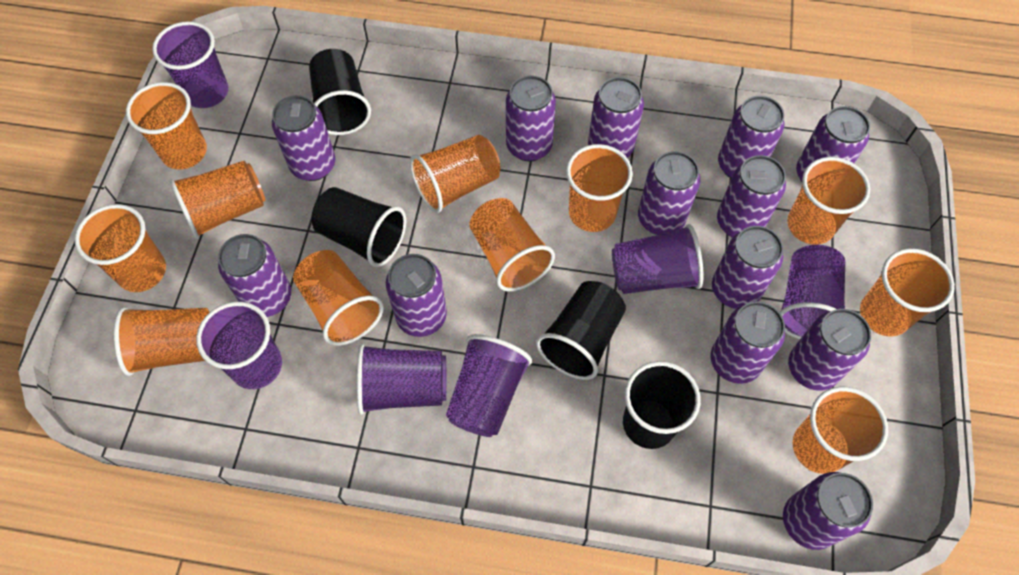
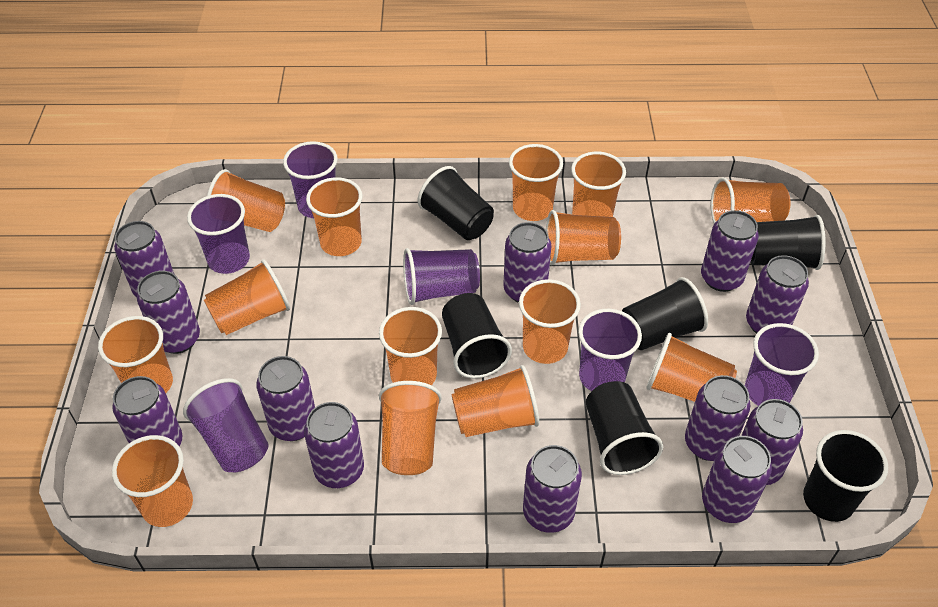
black cup: [309,49,371,135] [312,187,406,267] [536,281,626,380] [623,361,701,449] = 4 -> [418,166,494,240] [442,293,512,379] [586,381,663,475] [622,277,708,350] [751,215,826,270] [803,430,888,522] = 6
orange cup: [74,204,166,292] [114,307,210,376] [126,82,207,169] [169,161,265,239] [293,250,384,346] [410,135,501,213] [469,198,555,292] [566,144,633,232] [787,157,870,245] [792,387,888,474] [860,248,955,337] = 11 -> [98,316,173,393] [112,435,193,527] [204,259,290,335] [207,169,285,232] [306,177,362,256] [379,307,442,385] [379,381,442,475] [452,365,539,437] [509,144,563,221] [519,279,581,364] [546,210,621,265] [571,152,626,217] [646,333,737,402] [711,177,791,223] = 14
purple can: [218,234,291,317] [272,95,335,181] [386,254,447,337] [506,75,556,161] [588,77,644,158] [638,151,700,235] [711,302,785,384] [712,226,783,309] [717,155,786,238] [718,96,785,179] [783,472,873,550] [788,309,871,391] [796,106,870,182] = 13 -> [112,376,183,446] [114,221,174,297] [137,271,200,354] [256,356,315,441] [304,402,364,488] [504,222,551,303] [523,445,582,533] [685,375,750,461] [701,210,759,292] [702,436,772,523] [741,399,803,485] [746,255,809,334] = 12

